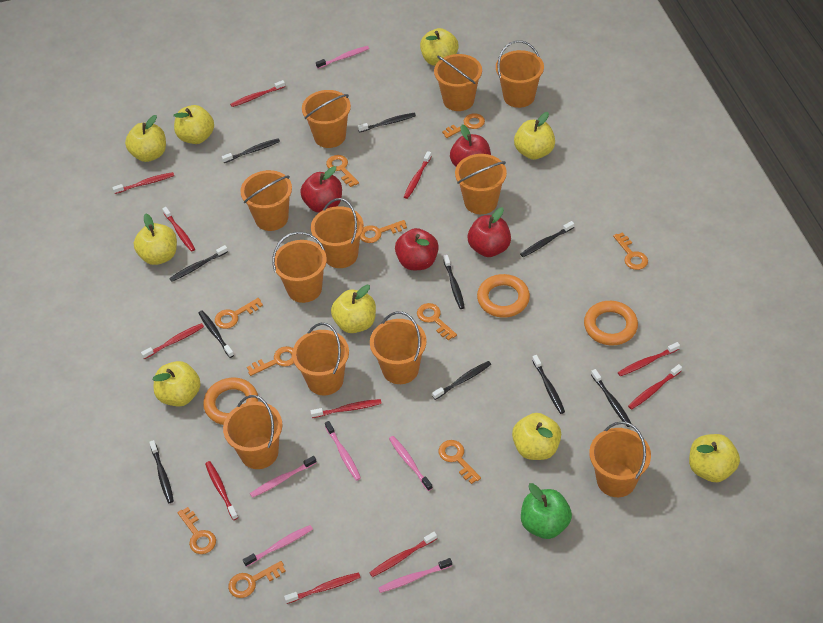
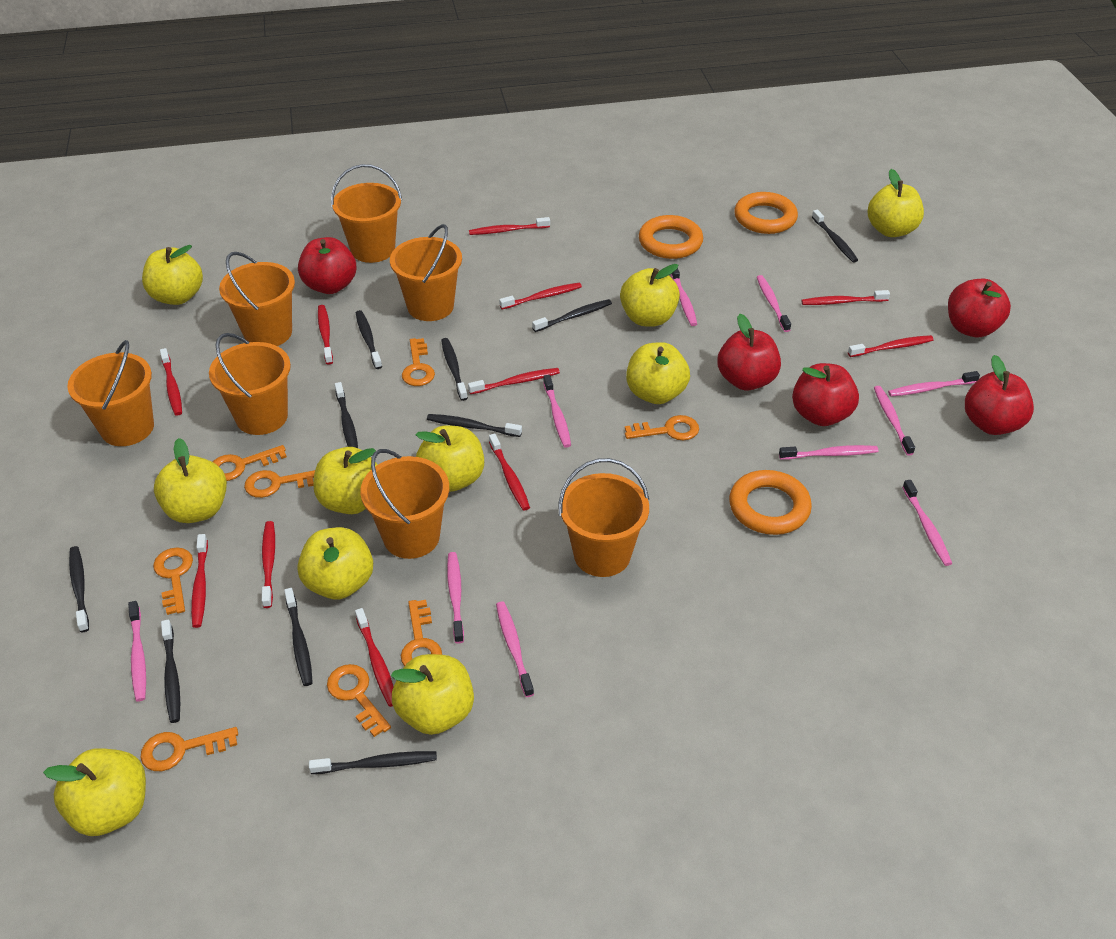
green apple: [521,483,572,539] = 1 -> none = 0
orange bucket: [223,395,282,469] [240,170,292,231] [272,232,327,303] [292,323,349,395] [302,90,351,148] [311,198,364,268] [370,311,427,384] [434,54,482,111] [455,154,507,214] [496,41,544,108] [589,421,651,497] = 11 -> [67,340,154,446] [209,333,291,435] [219,252,295,346] [331,164,402,263] [360,449,449,559] [390,224,462,321] [559,458,649,577] = 7
orange key: [177,507,216,554] [215,298,263,329] [228,561,286,598] [247,346,294,376] [326,155,359,187] [360,220,407,243] [417,303,457,340] [439,440,481,484] [442,113,485,138] [613,232,648,270] = 10 -> [140,727,238,771] [153,548,193,615] [213,445,287,481] [244,470,315,498] [327,664,391,737] [401,600,442,666] [402,338,435,386] [625,415,699,441] = 8
pink toothbrush: [243,525,313,567] [250,456,317,498] [316,46,369,69] [325,421,361,481] [378,558,452,593] [389,436,433,491] = 6 -> [128,601,146,701] [447,552,464,644] [496,602,534,697] [543,375,571,448] [671,269,697,326] [757,275,791,332] [779,445,878,460] [874,386,915,456] [888,371,980,397] [902,480,952,566] = 10
red apple: [300,166,342,213] [395,228,439,270] [450,125,491,167] [468,207,511,257] = 4 -> [298,237,356,294] [717,314,781,390] [792,363,859,426] [948,279,1011,337] [965,355,1034,435] = 5
yellow apple: [125,115,166,162] [134,214,177,265] [153,361,201,407] [174,105,214,144] [331,285,376,333] [420,28,459,66] [512,413,561,460] [514,112,555,160] [689,434,740,482] = 9 -> [43,748,146,836] [142,245,203,305] [154,438,227,523] [297,527,373,599] [313,447,378,514] [391,654,474,735] [416,425,484,492] [620,264,680,327] [626,342,690,404] [868,169,924,237] = 10

